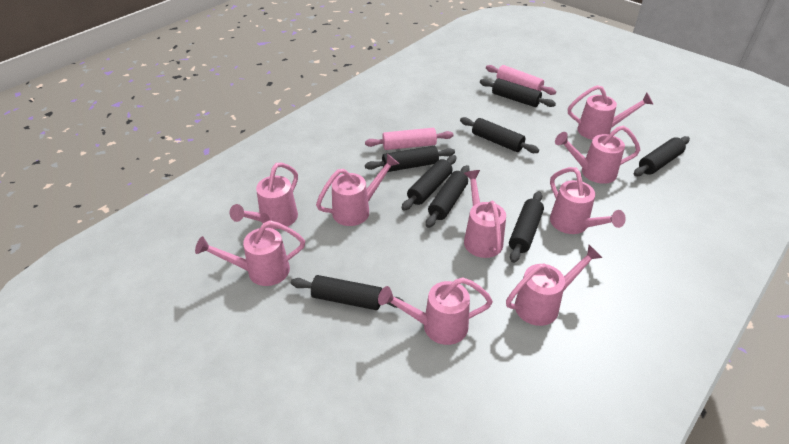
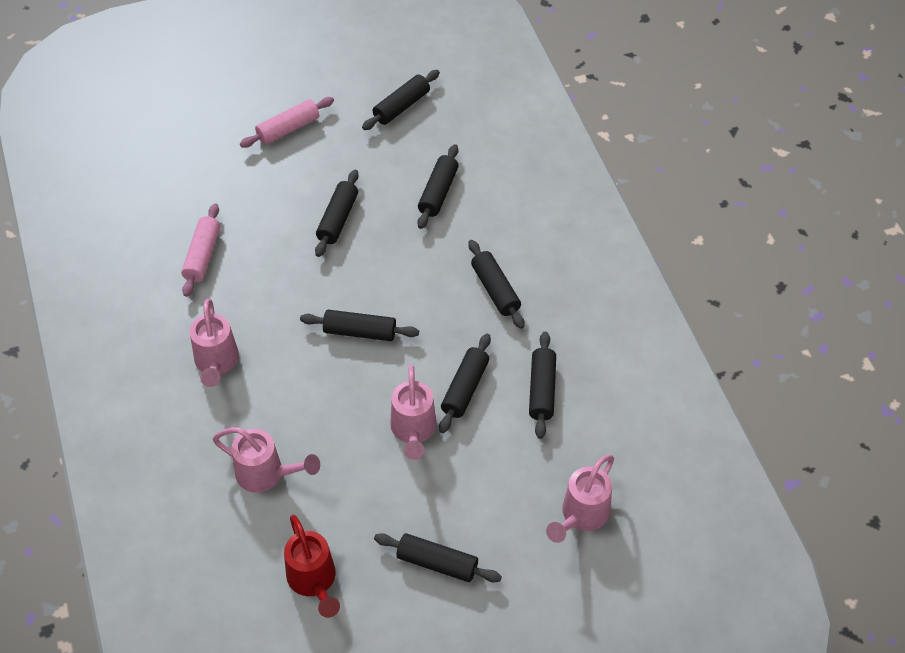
pink watering can: [195,220,305,286] [230,162,298,229] [316,154,399,226] [378,277,493,345] [464,170,506,258] [506,245,603,326] [550,167,626,234] [555,126,640,184] [568,85,654,140] = 9 -> [190,299,239,387] [213,427,320,493] [390,365,437,460] [546,454,614,543] = 4
red watering can: none = 0 -> [284,515,340,618] = 1

